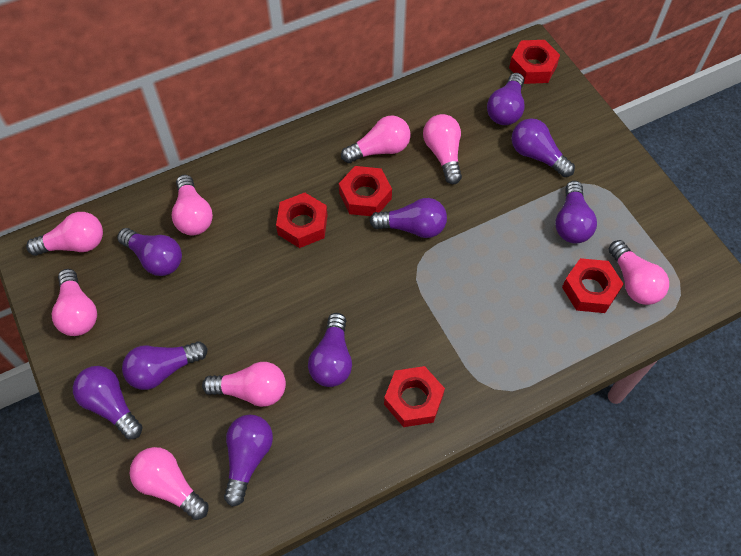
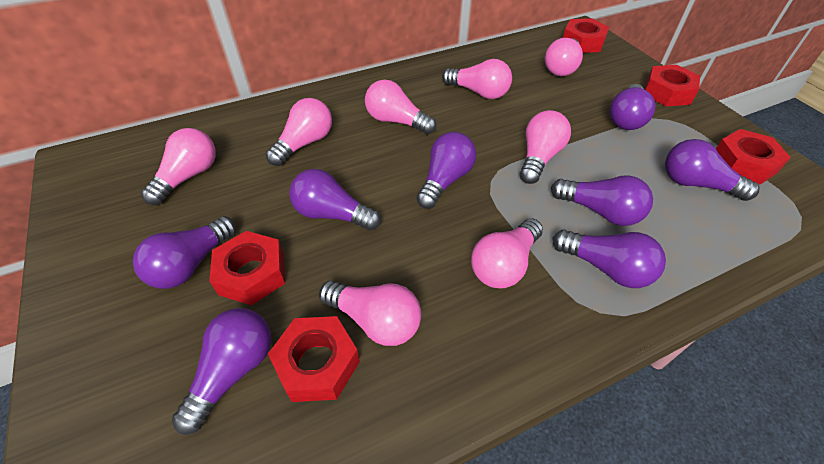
purple light bulb: [73,366,142,439] [117,228,182,276] [122,341,208,390] [224,415,273,507] [308,313,352,387] [370,198,447,238] [487,73,525,125] [512,119,575,177] [555,181,597,243] = 9 -> [133,216,236,289] [172,308,271,435] [289,169,381,231] [416,132,476,209] [551,175,653,226] [552,230,666,288] [610,84,655,130] [665,139,759,201] = 8

